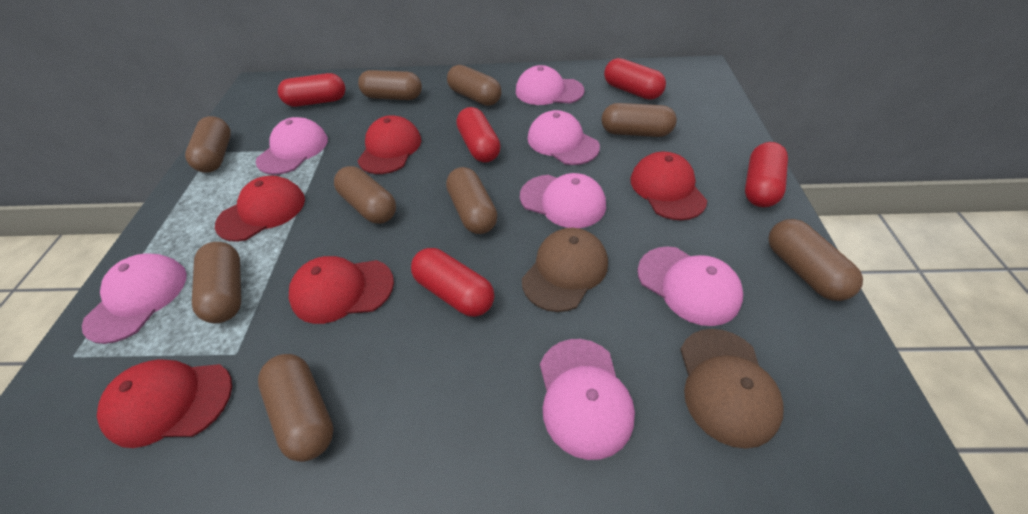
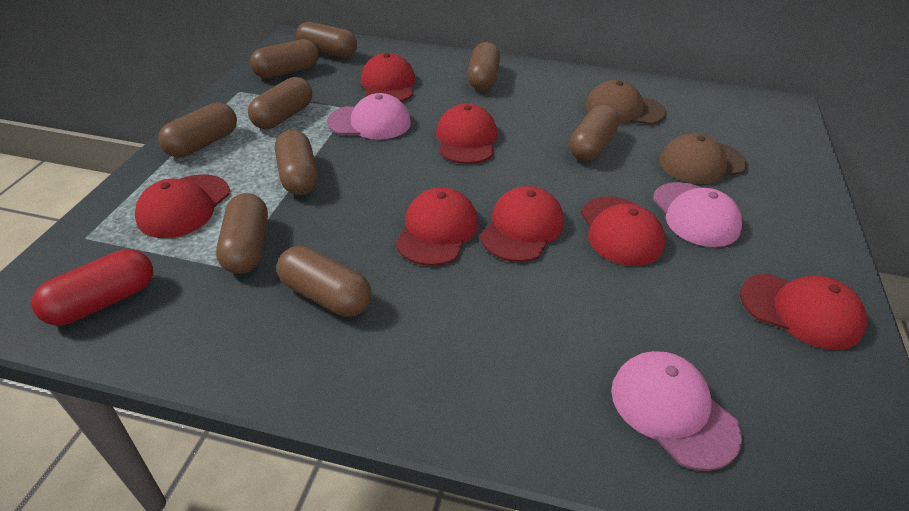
pink cap: [82,254,187,344] [256,117,328,175] [516,65,585,105] [520,173,606,228] [528,110,600,165] [540,339,635,460] [637,247,743,326] = 7 -> [327,93,411,140] [611,351,742,471] [653,182,742,247] = 3
red cap: [97,359,232,448] [215,175,305,242] [289,256,394,324] [358,115,421,174] [631,152,707,220] = 5 -> [135,174,230,238] [361,53,415,102] [395,188,478,266] [436,103,497,164] [480,186,564,262] [581,197,665,266] [740,273,867,350] = 7
red capsule: [278,73,345,107] [411,248,494,317] [456,107,501,163] [604,58,666,100] [745,142,788,207] = 5 -> [32,249,153,326] = 1

